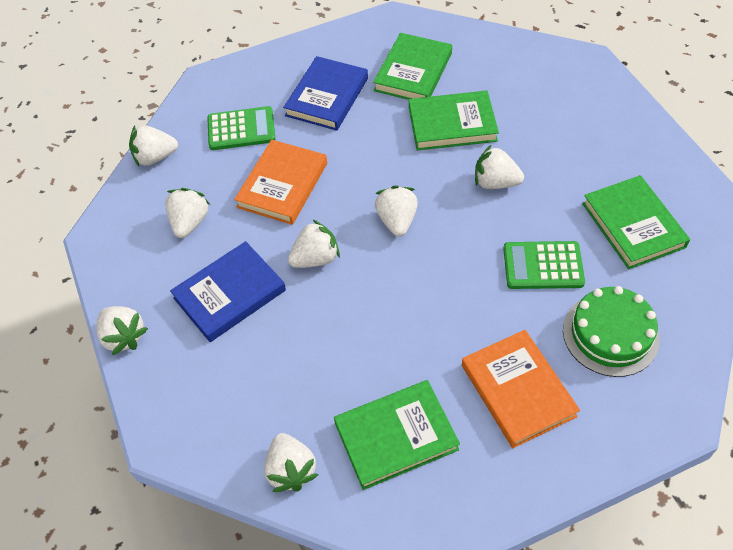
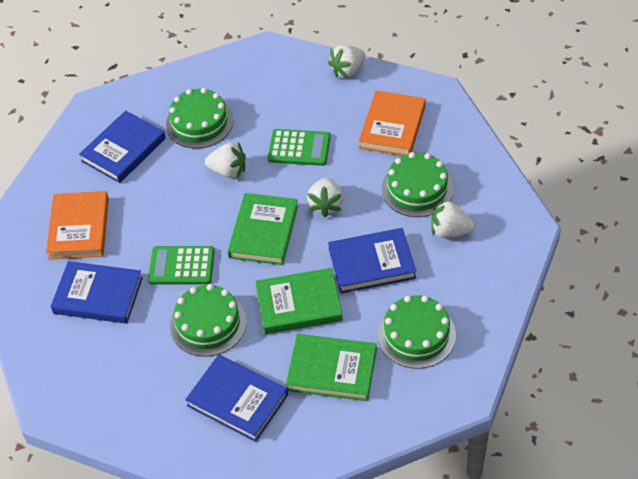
blue book: [170,241,286,342] [283,56,368,131] = 2 -> [50,261,143,324] [79,111,166,183] [185,355,288,442] [328,228,416,294] = 4
green book: [334,380,460,490] [373,33,452,100] [409,91,499,151] [582,175,690,269] = 4 -> [228,193,298,265] [255,268,343,334] [286,334,377,401] = 3
green cake: [563,286,660,377] = 1 -> [166,88,234,149] [170,284,247,357] [378,295,456,369] [382,152,453,217] = 4
white strawberry: [97,306,148,355] [129,125,178,166] [165,188,210,238] [264,433,318,492] [288,220,340,268] [375,185,418,237] [475,145,524,189] = 7 -> [205,142,246,178] [307,178,343,217] [328,45,365,78] [431,199,475,238] = 4

